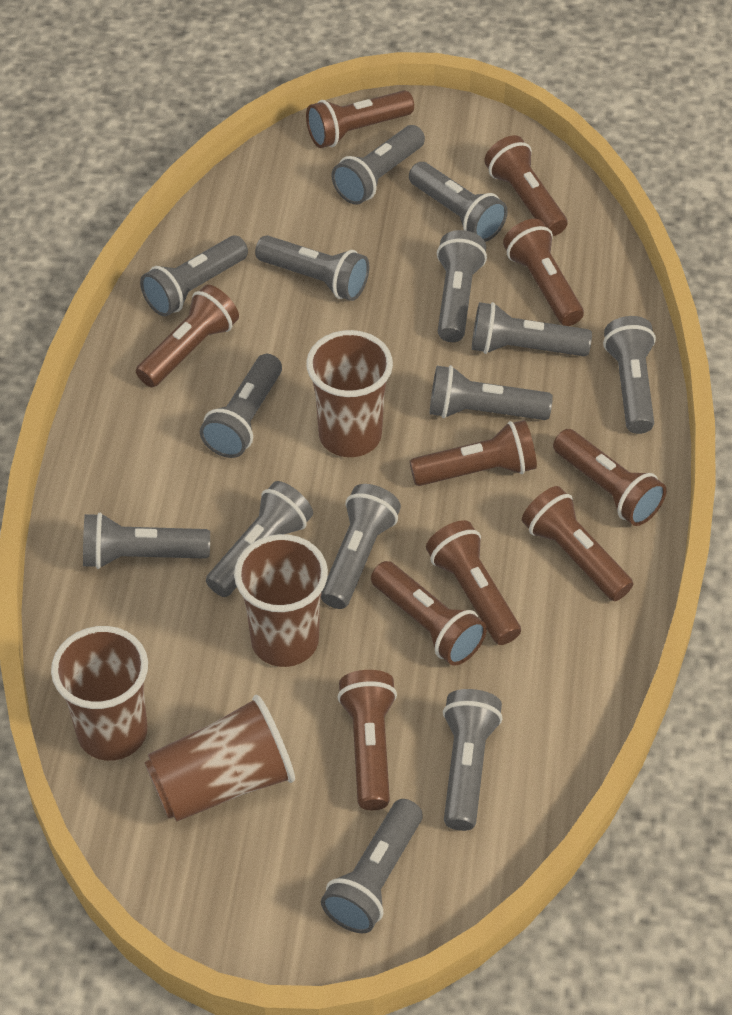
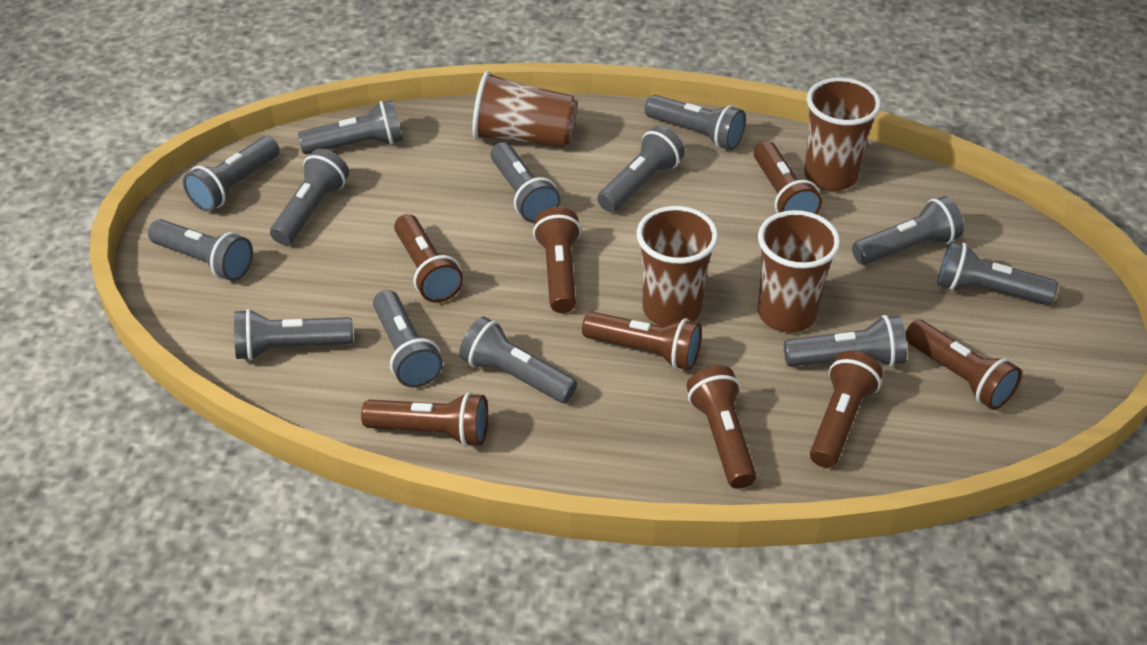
brown flashlight: [136,285,239,387] [306,90,414,148] [337,670,397,810] [371,561,487,666] [410,420,537,486] [426,520,521,645] [485,135,567,236] [503,219,584,326] [522,486,633,601] [553,429,666,526] = 10 -> [361,392,488,447] [394,214,463,303] [533,207,581,313] [582,311,702,370] [687,366,757,489] [754,141,822,214] [810,351,883,468] [905,320,1022,410] = 8
grey flashlight: [83,513,210,569] [140,236,248,316] [200,354,282,458] [206,481,313,597] [255,235,369,301] [321,484,401,609] [321,799,422,933] [331,125,425,205] [409,162,508,242] [430,365,553,420] [437,230,487,342] [443,689,503,831] [472,302,592,356] [603,316,656,434] = 14 -> [148,219,253,281] [183,136,279,212] [234,309,353,361] [270,149,349,245] [298,100,403,154] [373,290,443,387] [459,316,577,403] [491,142,561,223] [597,126,685,212] [645,95,746,150] [784,315,907,367] [852,196,964,265] [937,241,1058,305] = 13

